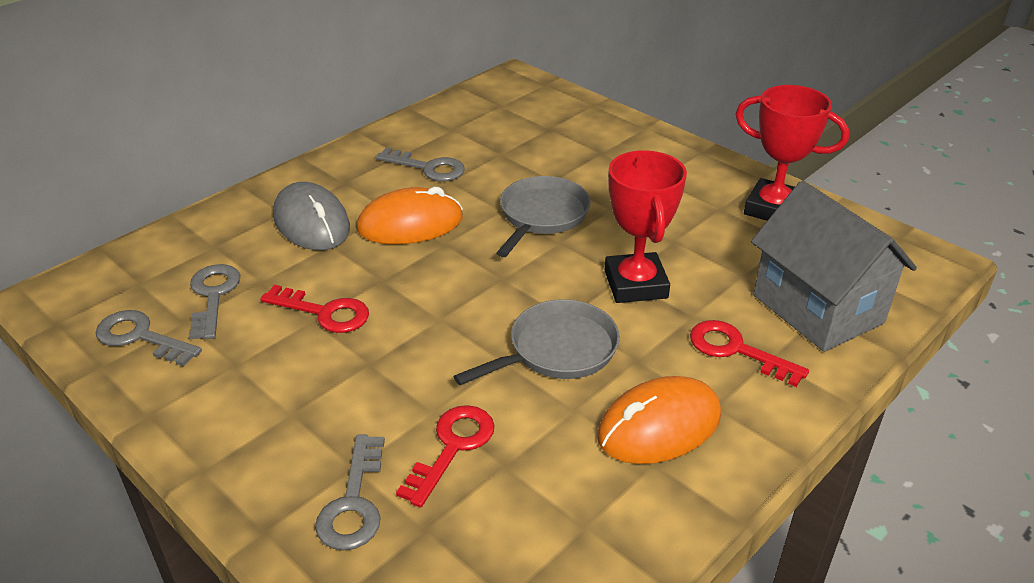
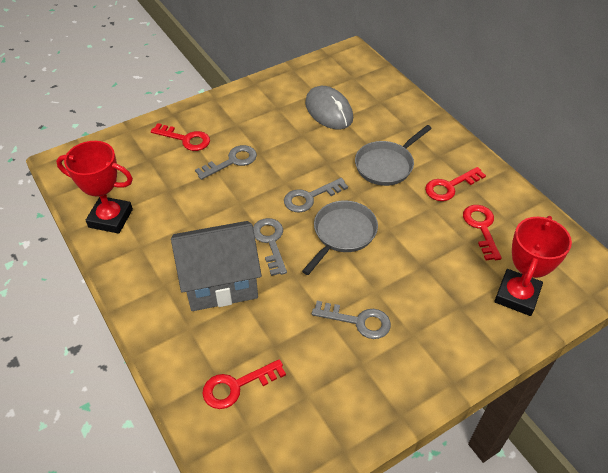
orange mouse: [357,187,463,244] [597,376,721,464] = 2 -> none = 0
red key: [260,285,369,333] [396,405,495,507] [690,320,809,387] = 3 -> [151,123,210,151] [202,359,286,409] [425,167,486,201] [463,205,502,260] = 4

